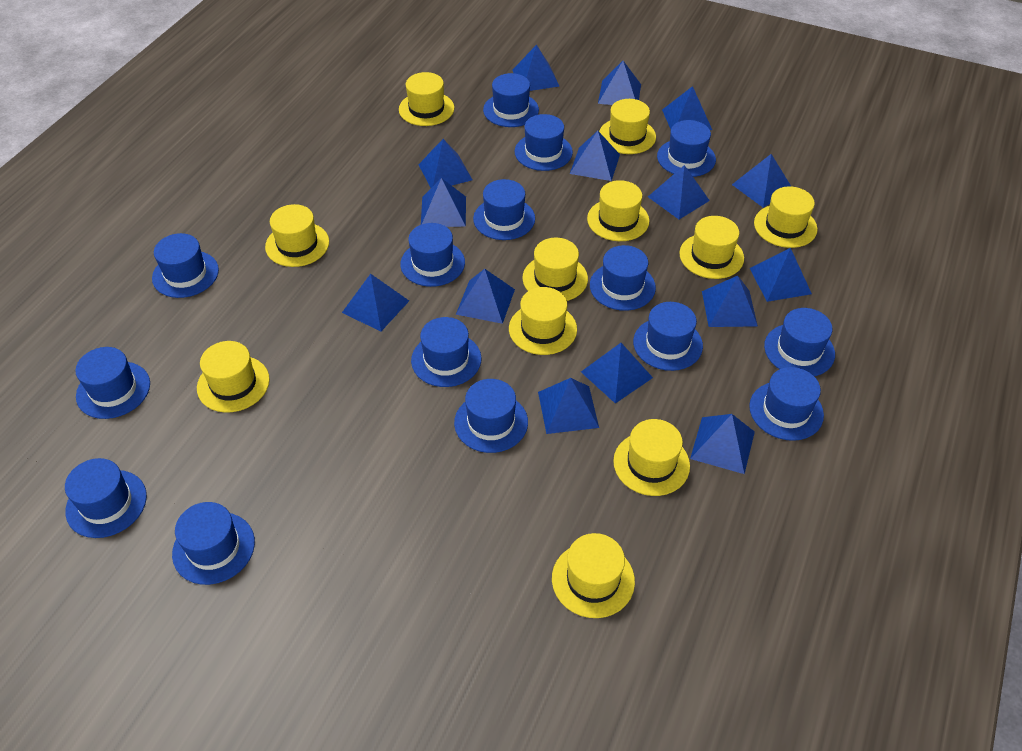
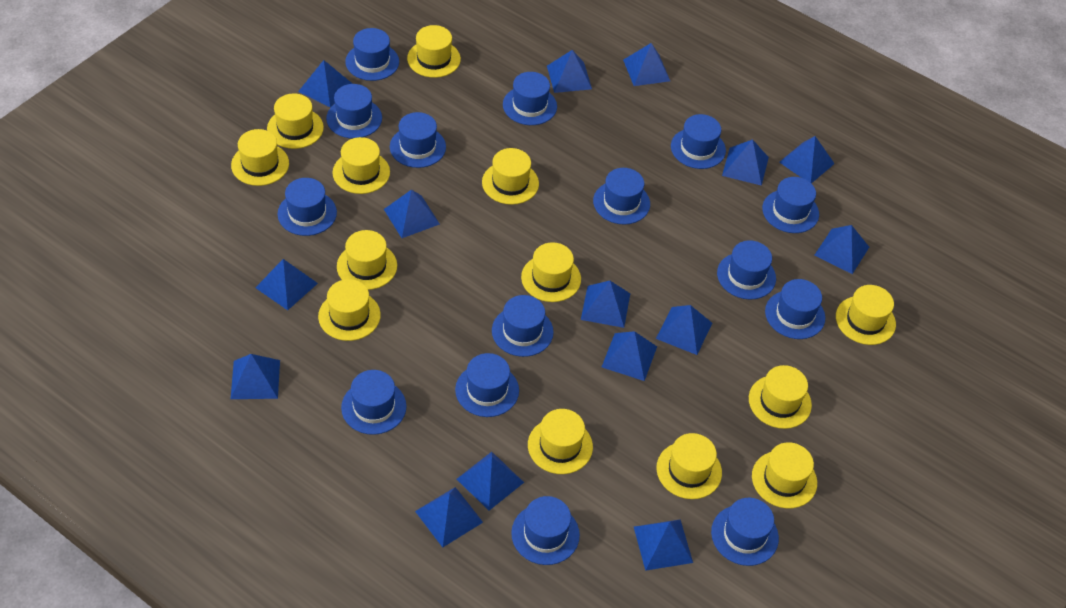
yellow hat: [197,341,270,413] [265,204,329,267] [399,72,454,126] [509,287,577,355] [522,238,588,301] [552,533,635,618] [587,180,650,241] [599,99,656,154] [613,419,690,496] [679,216,744,279] [754,186,818,248] = 11 -> [231,129,289,186] [267,93,324,149] [318,279,381,341] [332,137,390,194] [337,230,397,290] [407,25,461,78] [482,148,539,205] [521,242,581,302] [528,409,593,474] [656,433,722,499] [749,365,812,429] [752,442,817,509] [836,285,896,345] = 13

